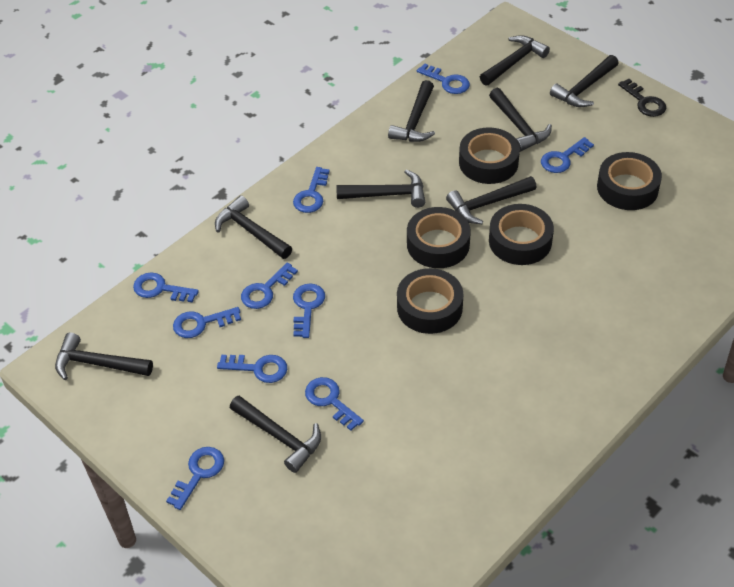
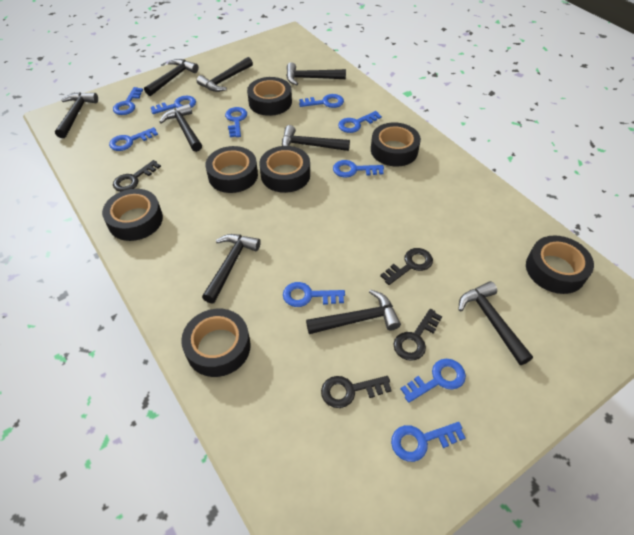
black key: [618,79,666,117] = 1 -> [113,160,161,192] [321,376,392,408] [380,248,433,285] [393,309,442,361] = 4
black tape: [397,268,463,334] [407,207,471,268] [459,127,520,184] [489,204,554,265] [597,152,662,210] = 5 -> [102,189,163,241] [181,309,251,377] [205,146,258,193] [247,77,292,116] [259,146,310,193] [371,122,421,167] [526,235,594,294] = 7

